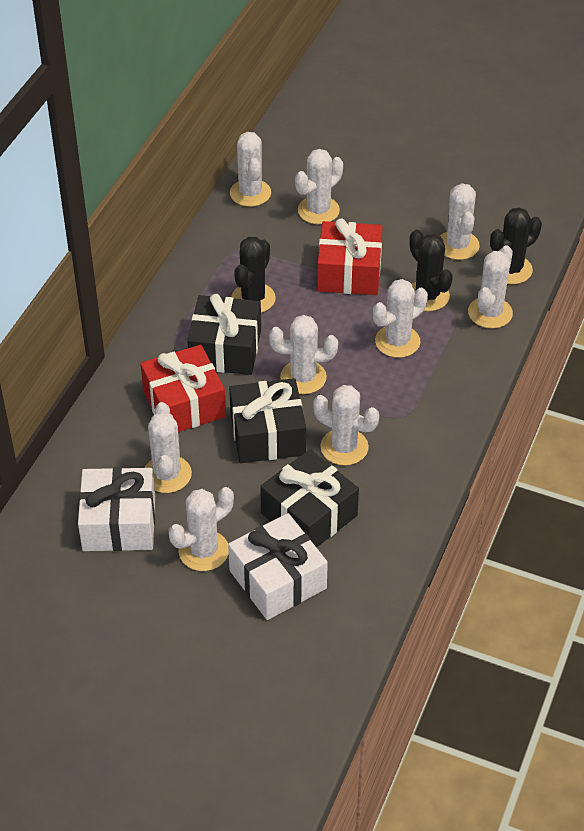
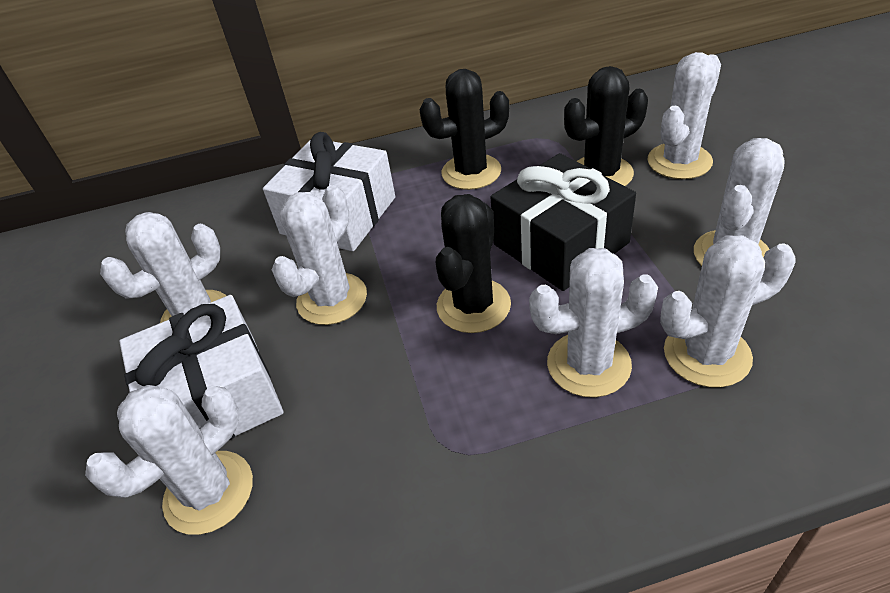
black gift: [187,294,261,375] [229,378,306,463] [260,449,359,548] = 3 -> [490,153,636,291] = 1
red gift: [140,345,226,432] [317,219,383,295] = 2 -> none = 0
white cactus: [145,402,192,493] [169,487,234,571] [230,132,271,207] [269,315,338,394] [295,149,343,224] [313,385,379,466] [373,279,428,358] [440,183,480,260] [468,245,513,329] = 9 -> [85,385,253,535] [100,212,226,323] [272,185,367,325] [529,248,658,397] [647,52,721,179] [660,235,795,388] [694,138,785,266] = 7

